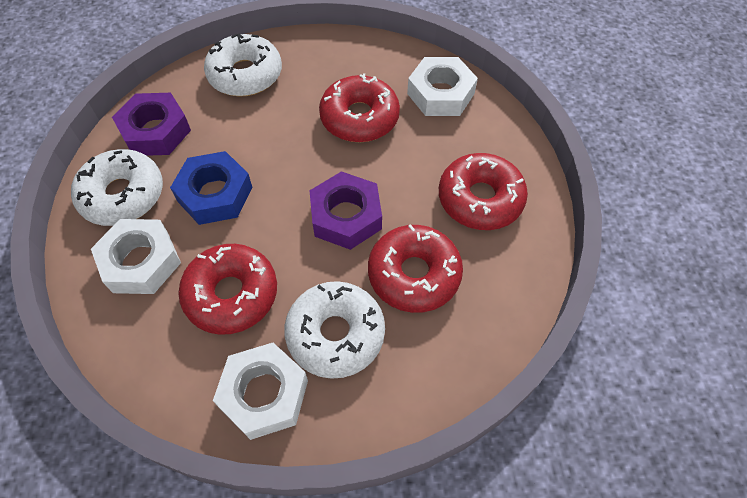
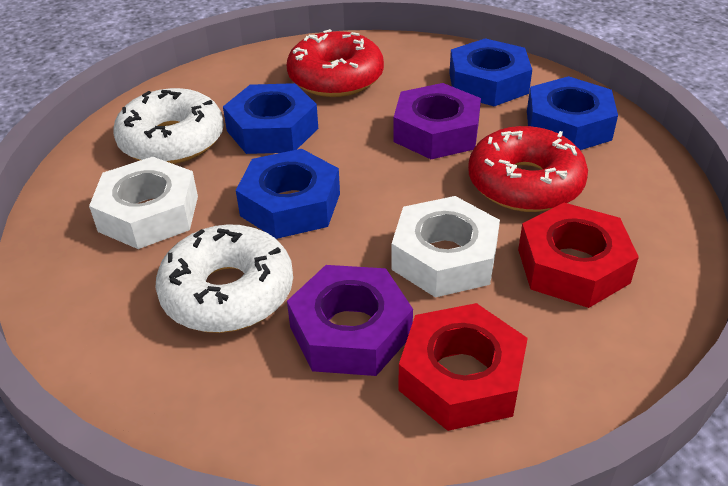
blue nut: [170,151,253,225] = 1 -> [223,83,318,154] [236,149,340,239] [449,38,532,106] [527,76,618,150] = 4
red donut: [178,244,277,335] [319,74,400,142] [368,224,463,313] [439,153,528,230] = 4 -> [287,29,384,97] [468,126,588,212] = 2
red nut: none = 0 -> [398,303,528,431] [518,203,639,308] = 2
white donut: [71,149,163,226] [204,34,282,96] [284,281,385,379] = 3 -> [113,88,224,164] [155,224,293,333] = 2
white nut: [91,219,181,294] [213,343,308,440] [407,57,478,116] = 3 -> [89,157,198,249] [391,196,500,298] = 2

